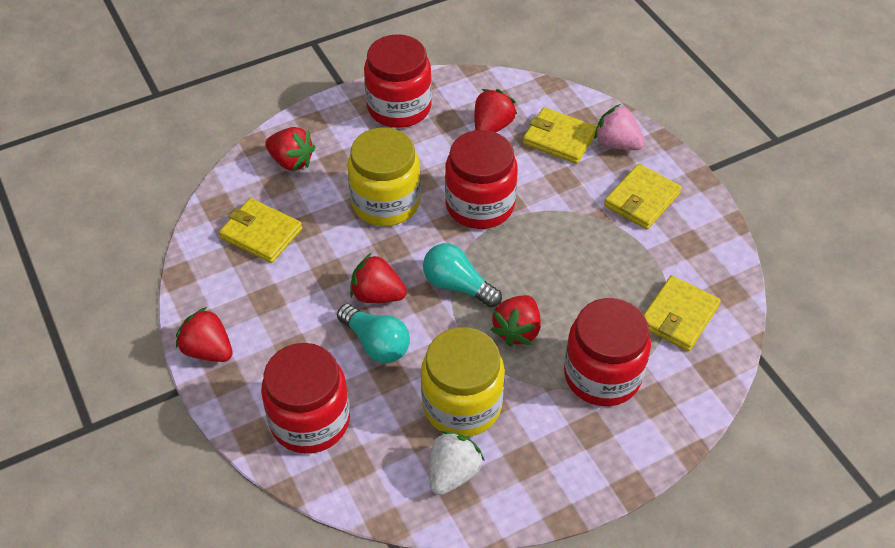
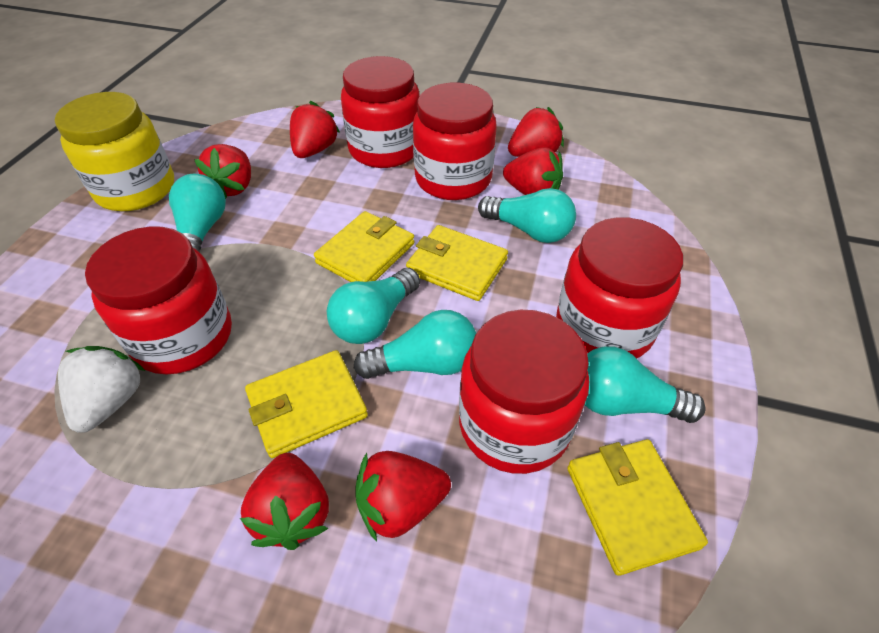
pink strawberry: [594,104,645,150] = 1 -> none = 0
red jar: [261,343,350,454] [364,34,432,128] [445,130,518,229] [564,298,651,406] = 4 -> [85,227,232,375] [341,56,420,168] [413,83,496,200] [459,310,589,474] [556,217,683,359] = 5
red strawberry: [176,307,233,362] [265,127,315,171] [350,253,407,303] [474,89,517,132] [491,295,541,347] = 5 -> [194,144,251,199] [240,453,329,550] [290,101,340,158] [356,451,451,542] [503,148,563,195] [508,107,564,157] = 6
turquoise light bulb: [337,304,410,363] [423,243,502,308] = 2 -> [169,174,226,253] [327,268,420,344] [354,310,476,379] [478,188,576,243] [584,346,706,423] = 5
yellow jar: [347,127,421,226] [421,327,505,437] = 2 -> [55,92,174,211] = 1

